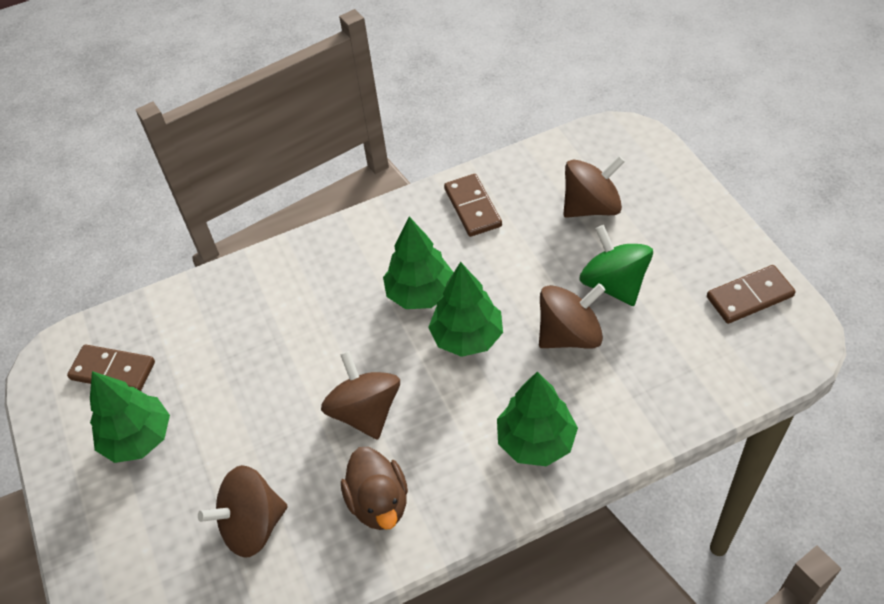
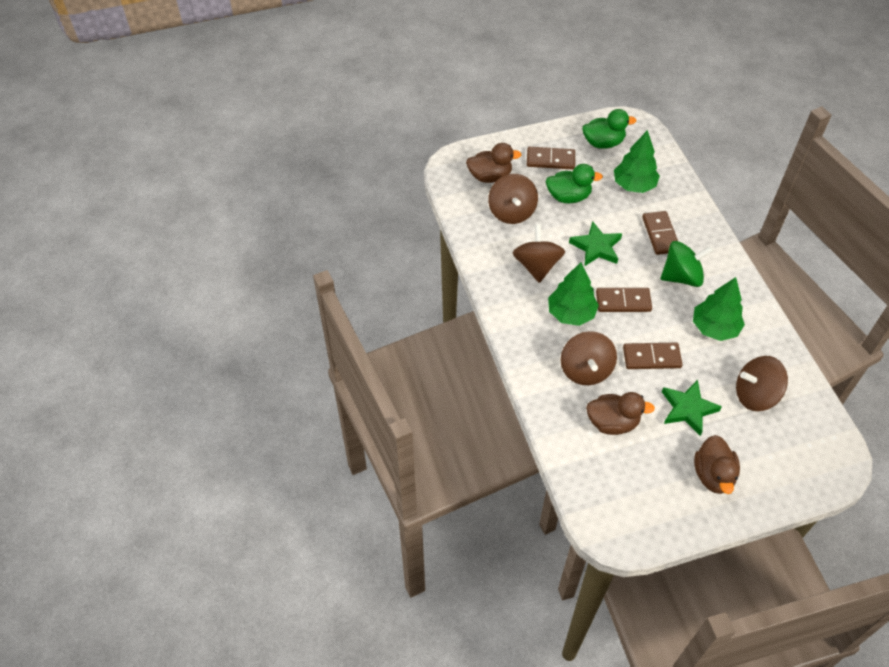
brown domino: [67,344,155,391] [444,174,502,237] [707,265,796,324] = 3 -> [527,147,575,170] [596,288,652,312] [623,343,683,369] [642,211,678,255] = 4
brown duck: [341,447,408,530] = 1 -> [466,143,522,183] [586,392,655,435] [694,435,740,494] = 3
green duck: none = 0 -> [546,164,603,203] [582,109,636,149] = 2
green star: none = 0 -> [569,221,622,266] [662,380,722,436] = 2
green tree: [90,371,170,463] [383,217,454,309] [428,262,503,357] [497,372,578,466] = 4 -> [548,262,599,326] [614,130,660,193] [693,277,745,341] = 3

